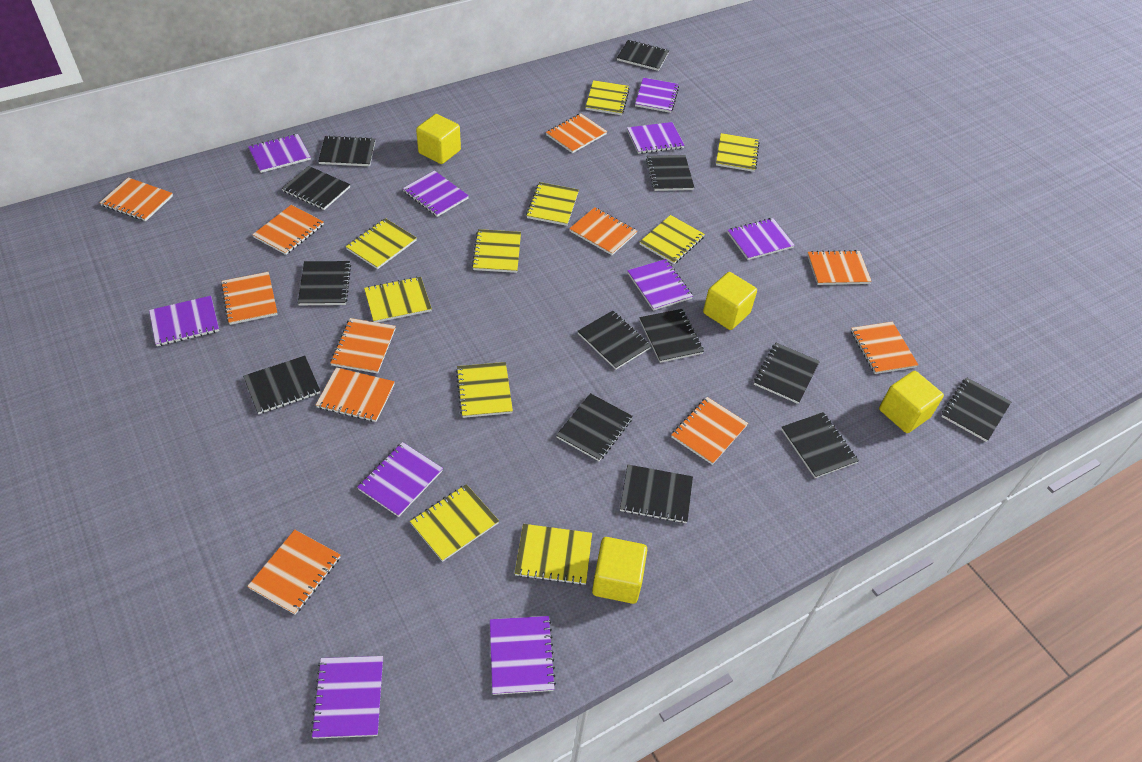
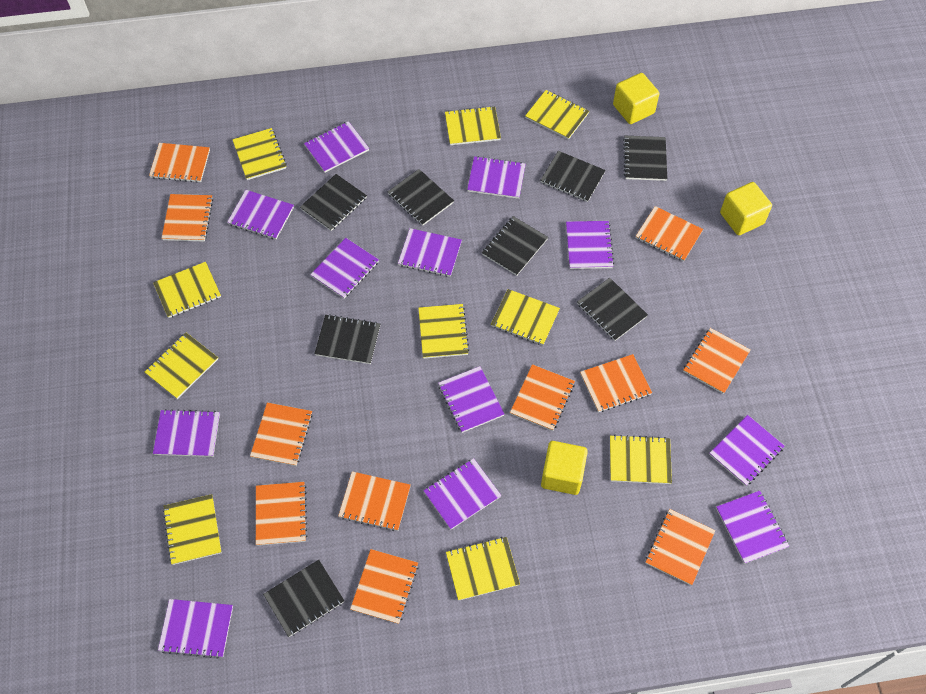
black notebook: [243,356,320,414] [282,166,350,210] [298,261,351,305] [318,135,375,166] [556,393,633,461] [578,311,651,370] [617,40,669,71] [620,465,693,524] [639,309,704,363] [646,155,694,191] [754,343,820,404] [781,412,859,478] [941,377,1011,442] = 13 -> [263,560,344,637] [300,174,367,231] [314,314,380,364] [388,169,454,226] [482,216,548,276] [540,151,606,202] [577,278,648,341] [623,136,667,181] = 8
purple notebook: [149,296,219,346] [248,134,311,173] [311,656,383,739] [357,442,443,517] [403,170,469,217] [490,616,556,695] [627,122,685,154] [627,259,693,311] [635,78,679,113] [727,218,795,260] = 10 -> [153,409,220,457] [158,599,233,659] [227,190,294,239] [304,121,369,173] [310,238,379,299] [398,228,462,277] [423,458,501,530] [438,366,504,433] [467,156,526,199] [566,221,614,269] [709,415,785,486] [716,491,789,564] = 12
yellow cube: [416,114,461,164] [592,537,647,604] [703,272,757,330] [879,371,944,433] = 4 -> [541,441,588,495] [613,73,660,124] [720,182,772,235] = 3

